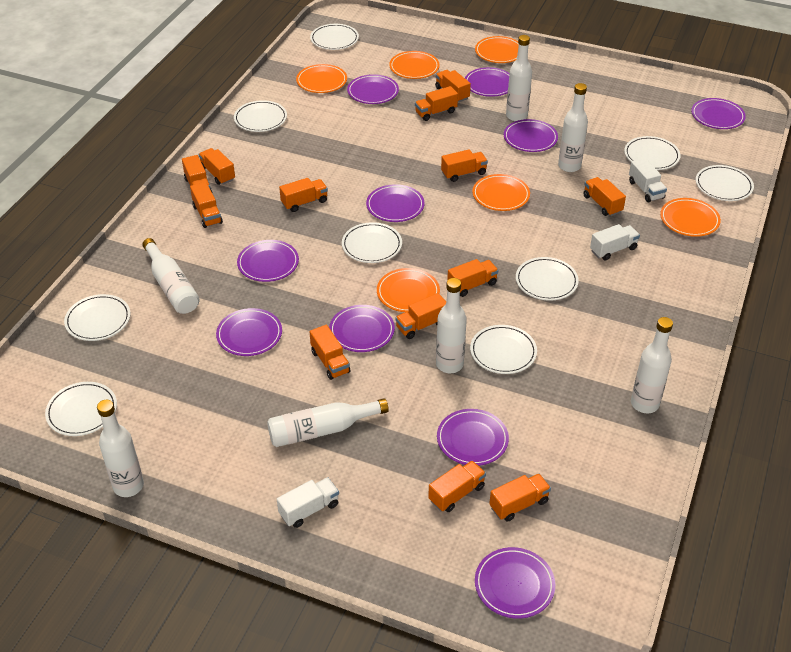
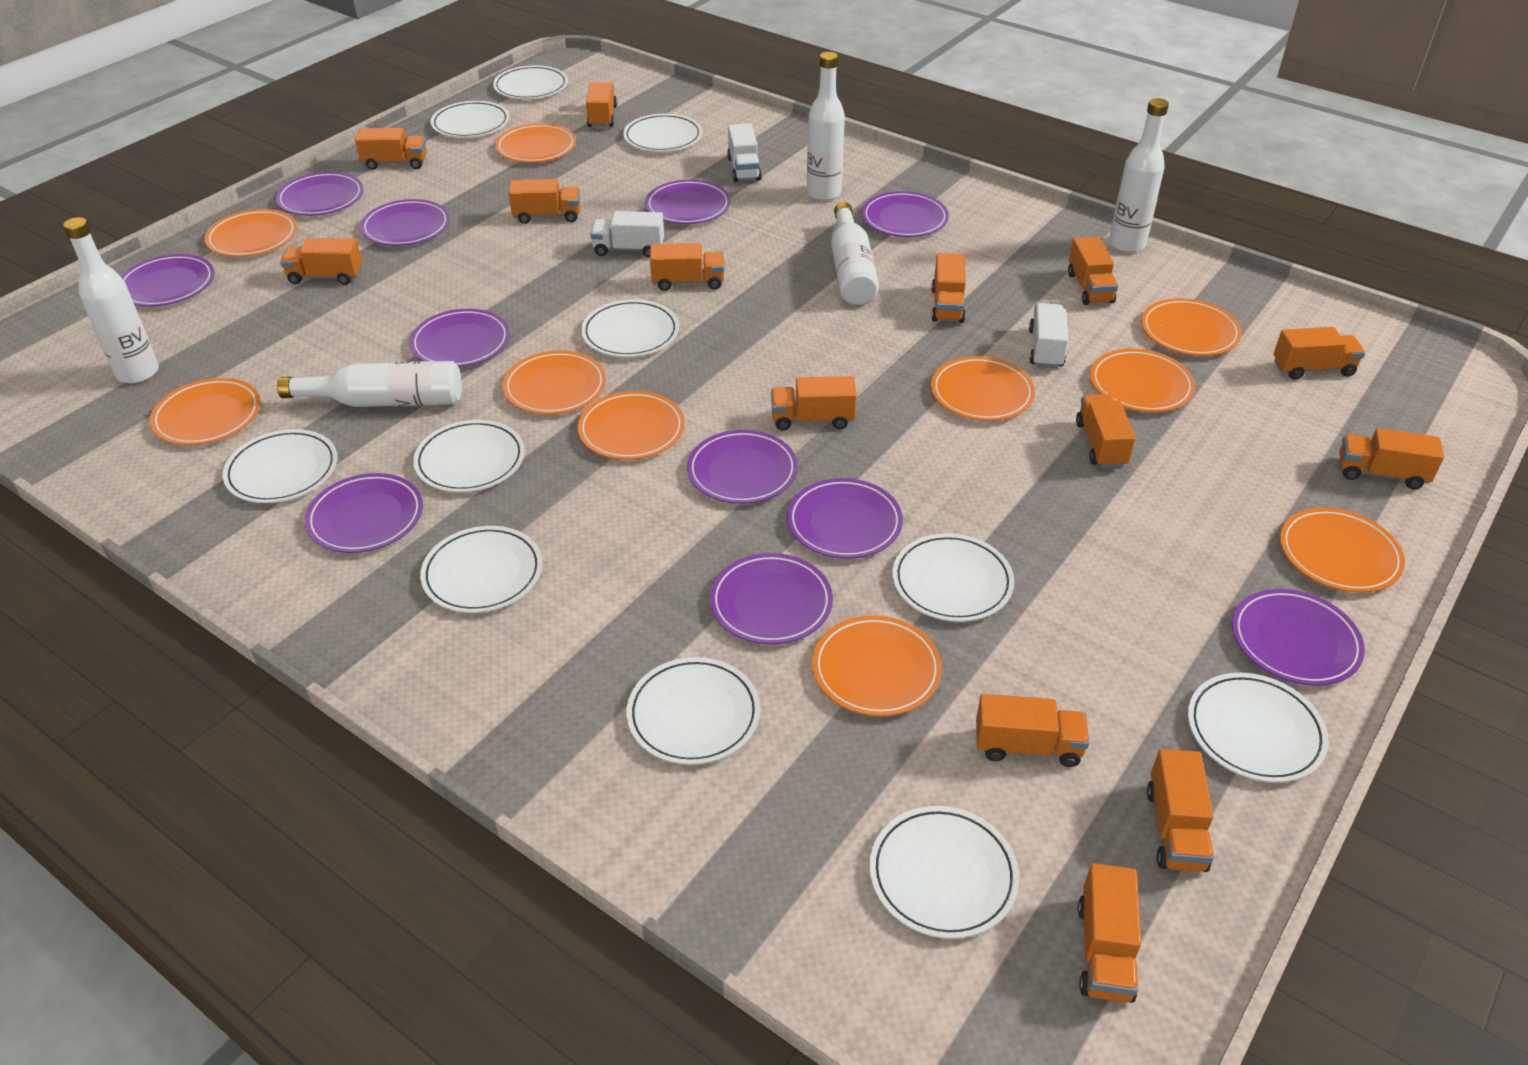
orange plate: [296,64,347,93] [377,268,440,312] [389,51,440,79] [472,174,530,211] [475,36,519,63] [660,198,721,237] = 6 -> [150,378,261,445] [205,209,297,257] [495,123,576,163] [503,351,606,414] [578,391,685,460] [812,615,942,716] [931,356,1035,421] [1090,349,1195,412] [1141,298,1242,356] [1280,508,1405,593] = 10
orange truck: [182,155,212,192] [190,182,223,228] [198,148,235,185] [279,178,328,212] [309,325,351,380] [395,293,446,339] [415,86,458,121] [428,461,486,512] [435,70,471,102] [441,149,488,182] [447,259,498,297] [489,474,551,522] [583,177,626,216] = 13 -> [280,238,362,285] [355,128,427,170] [508,179,581,224] [586,82,617,127] [650,243,724,291] [771,376,857,431] [931,253,966,323] [976,694,1089,767] [1068,236,1118,305] [1076,394,1135,468] [1078,863,1141,1003] [1147,749,1214,872] [1274,327,1365,380] [1339,428,1444,489] = 14
purple plate: [216,308,282,356] [237,240,299,282] [329,305,395,352] [347,74,399,104] [366,184,424,222] [437,409,509,466] [465,67,510,97] [475,547,555,619] [504,119,558,152] [691,98,746,129] = 10 -> [121,254,214,307] [276,172,363,216] [305,473,423,553] [360,199,450,246] [410,309,510,367] [645,180,731,224] [687,430,798,504] [710,553,833,644] [787,478,903,559] [862,191,949,237] [1232,589,1365,686] = 11
white bottle: [97,400,144,497] [142,238,200,314] [267,398,389,447] [436,278,467,373] [506,35,532,121] [558,83,588,172] [631,317,673,413] = 7 -> [63,217,159,384] [277,361,462,407] [807,52,845,201] [831,202,879,305] [1109,98,1169,253] = 5
white plate: [45,382,117,436] [64,294,130,341] [234,100,287,132] [310,24,359,50] [342,222,402,263] [470,325,537,374] [516,257,579,301] [624,136,680,170] [696,165,754,201] = 9 -> [223,429,338,503] [413,420,525,492] [420,526,542,613] [431,101,509,138] [493,65,568,99] [581,299,679,357] [623,114,702,152] [626,657,760,765] [869,806,1019,939] [892,533,1014,622] [1188,673,1329,783] = 11

